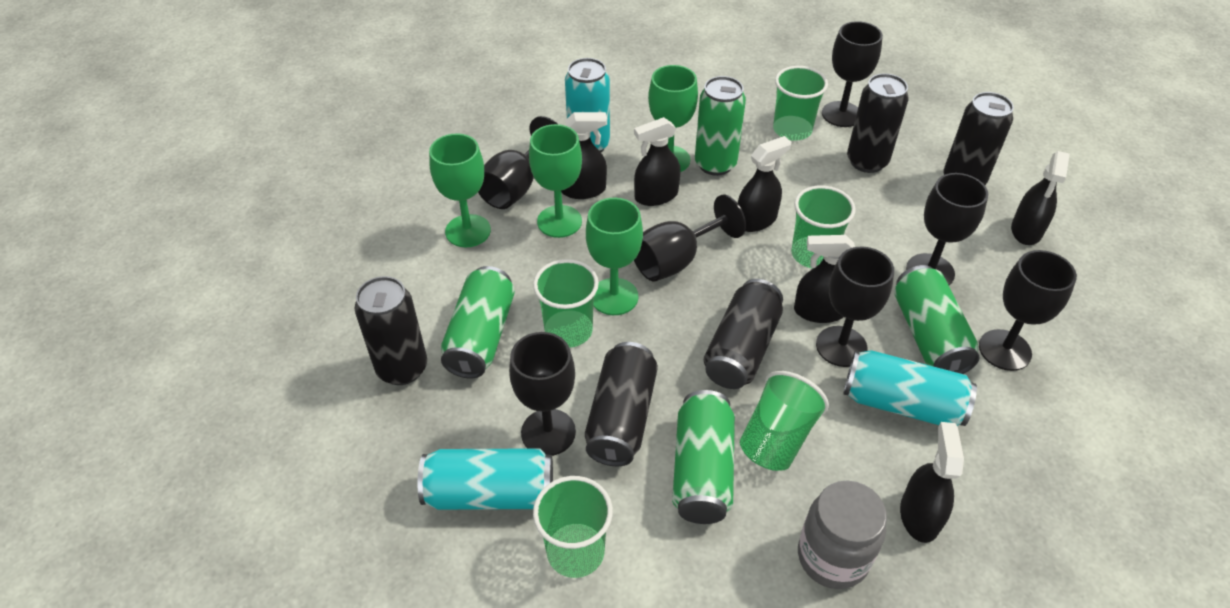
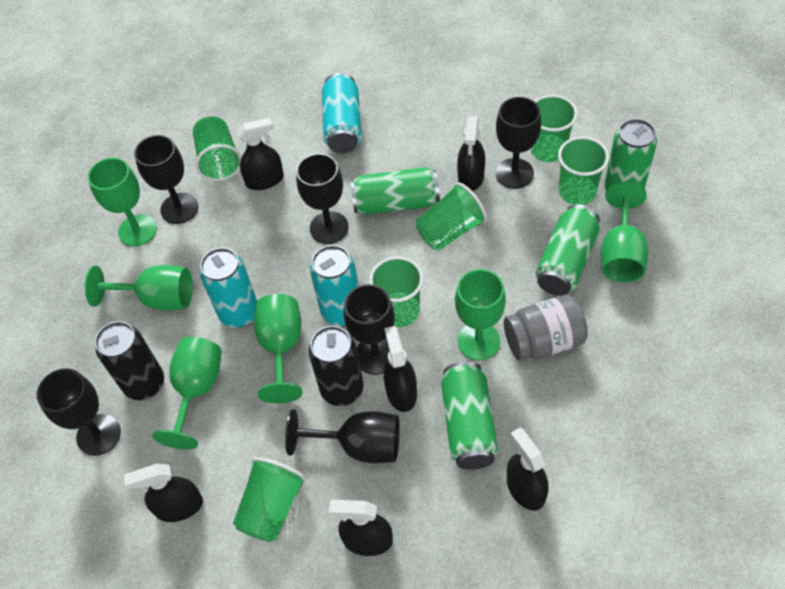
black can: [355,276,427,385] [585,342,658,467] [704,279,783,389] [847,74,909,173] [943,92,1014,185] = 5 -> [95,321,164,400] [309,326,364,406] = 2
black goblet: [478,116,557,209] [509,332,576,456] [634,194,746,282] [816,247,894,367] [822,21,883,127] [906,173,988,285] [979,250,1077,371] = 7 -> [37,368,121,456] [134,135,198,224] [285,409,400,463] [296,153,349,244] [344,284,395,375] [496,97,541,189] = 6
green cup: [533,259,599,348] [533,476,613,578] [740,371,829,471] [773,66,828,141] [791,185,856,268] = 5 -> [193,116,242,181] [233,457,307,542] [369,256,423,327] [416,182,487,251] [531,95,578,162] [558,137,609,205] = 6
green goblet: [429,133,491,247] [529,124,582,238] [586,198,643,315] [648,65,698,172] = 4 -> [85,265,193,310] [88,157,157,246] [152,337,222,450] [254,294,303,403] [455,269,506,361] [601,181,648,282] = 6

